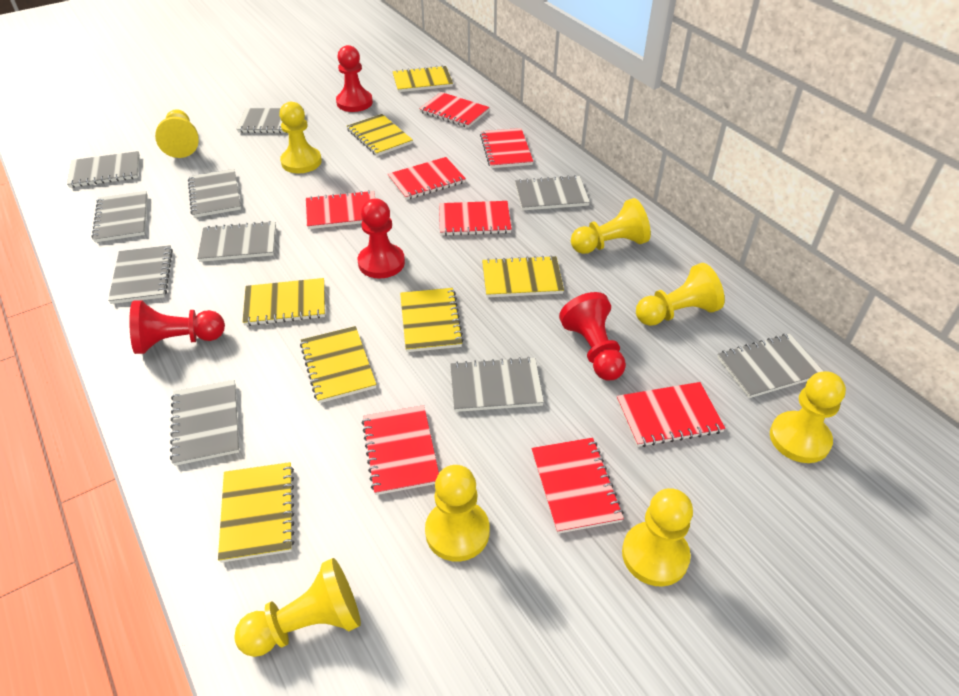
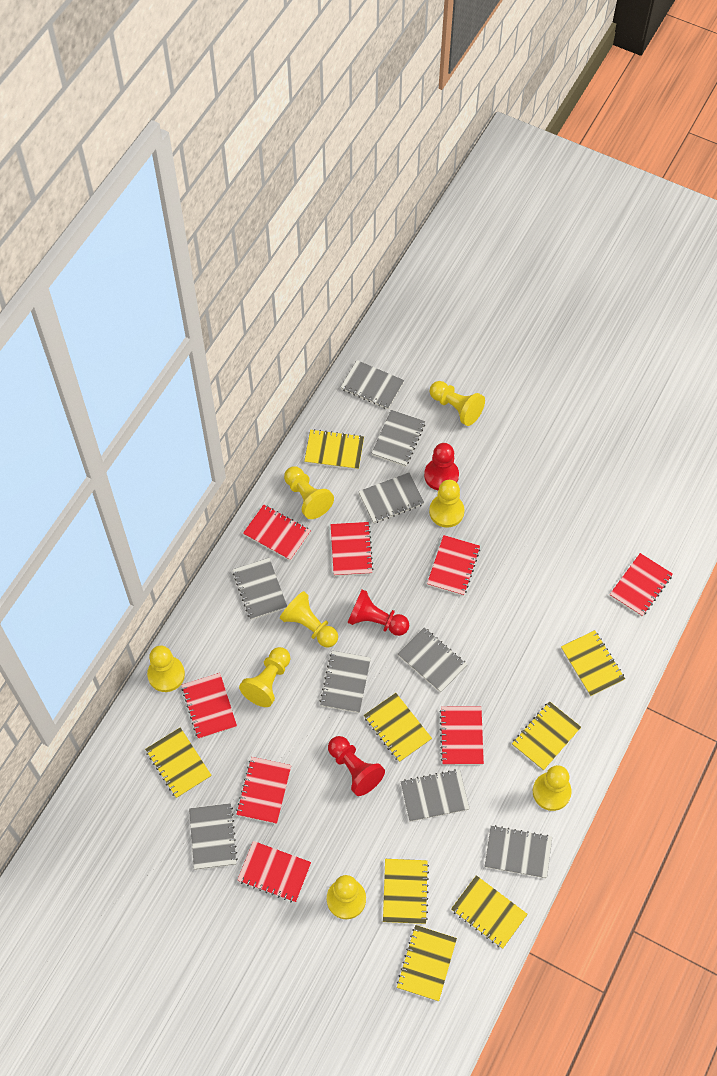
grey notebook: [67,151,140,188] [92,191,148,242] [108,245,173,304] [170,380,239,466] [188,169,241,218] [197,221,276,262] [237,108,304,133] [450,357,544,412] [515,175,590,210] [717,334,824,398] = 10 -> [189,803,238,870] [233,558,287,620] [320,651,371,713] [340,360,405,409] [358,473,424,523] [371,410,425,467] [398,628,467,693] [400,769,470,822] [485,825,552,878] = 9
red pawn: [129,300,225,354] [336,45,373,112] [358,199,405,279] [559,292,626,381] = 4 -> [328,736,385,796] [347,589,409,636] [424,443,459,490] = 3
yellow notebook: [218,462,294,563] [242,278,325,326] [300,326,376,403] [347,114,413,156] [392,65,453,92] [400,288,464,352] [482,255,564,297] = 7 -> [145,727,212,798] [304,429,364,470] [364,693,432,762] [383,859,429,924] [396,925,457,1001] [451,875,528,949] [512,701,581,771] [561,630,625,697] = 8

